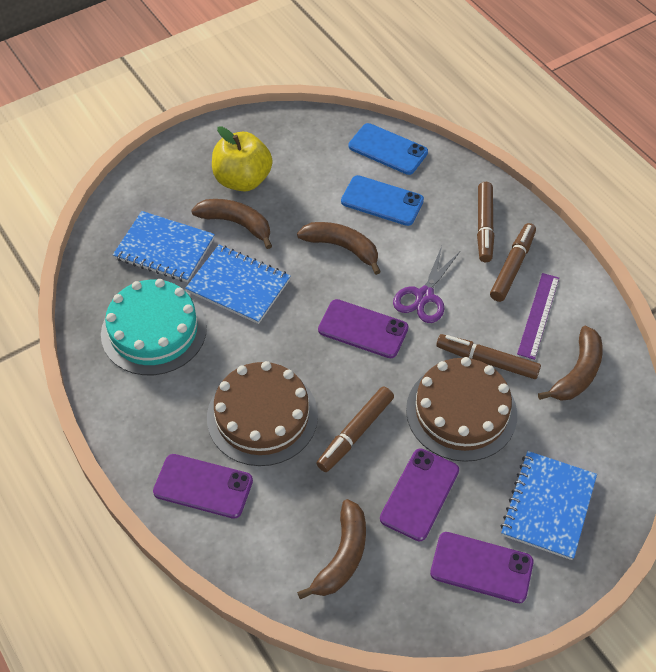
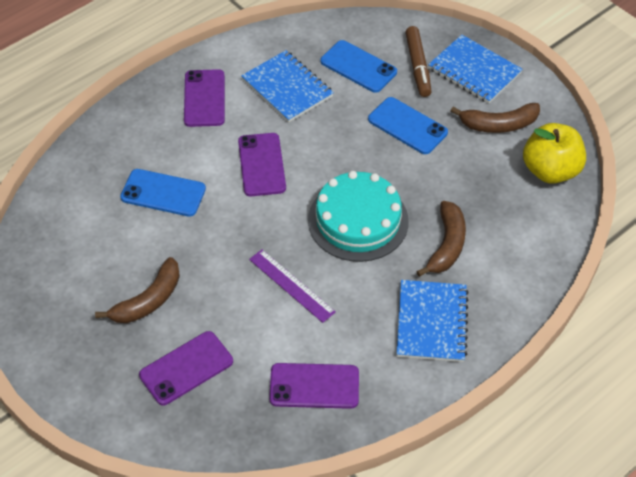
blue phone: [341,175,424,226] [349,123,428,175] = 2 -> [120,169,206,217] [320,40,397,93] [368,97,448,154] = 3
brown banana: [191,199,272,249] [297,222,381,275] [297,499,366,600] [538,326,603,401] = 4 -> [95,257,180,323] [416,201,466,277] [450,103,540,133] = 3
brown cake: [207,361,318,466] [406,357,517,462] = 2 -> none = 0
brown marker: [316,386,394,472] [436,334,541,379] [477,182,494,262] [490,223,536,302] = 4 -> [405,26,432,97] = 1
purple scissors: [393,246,460,323] = 1 -> none = 0

